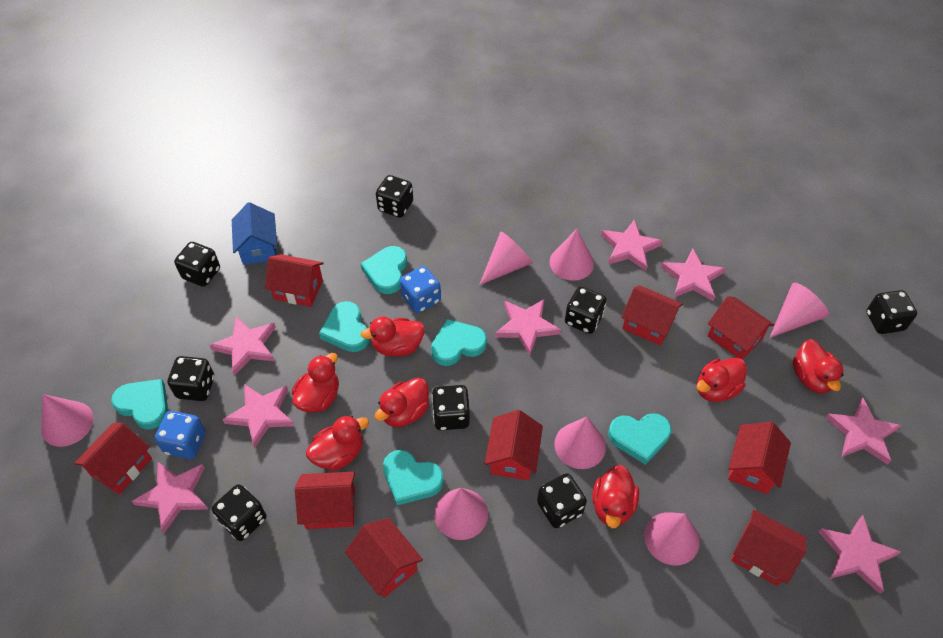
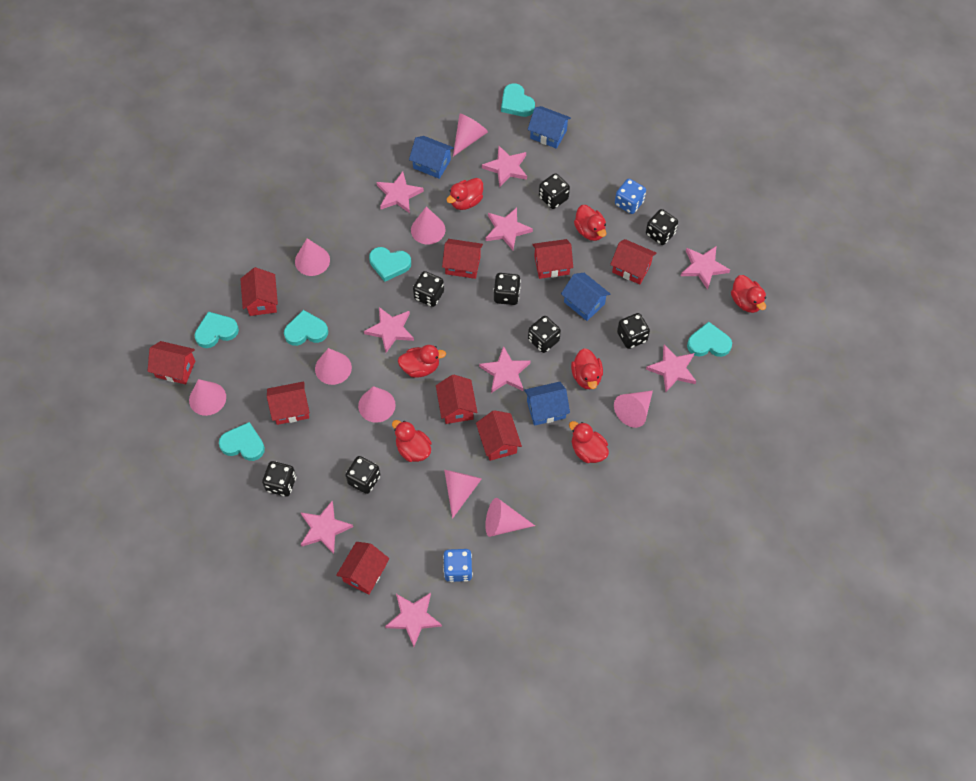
blue house: [232,202,277,265] = 1 -> [409,136,454,179] [524,382,570,426] [528,106,571,149] [561,273,610,321] = 4
pink cone: [41,394,94,447] [434,488,488,540] [479,232,532,285] [550,229,594,281] [554,417,606,469] [644,512,700,566] [769,283,829,338] = 7 -> [189,379,226,416] [295,238,330,276] [315,348,352,385] [358,386,396,423] [411,207,446,245] [444,470,482,519] [453,114,488,157] [485,498,535,537] [614,390,653,428] = 9
pink star: [132,462,208,533] [209,317,276,376] [222,384,294,448] [495,299,561,355] [601,219,663,271] [661,249,725,301] [819,515,901,594] [825,398,902,465] = 8 -> [300,501,353,554] [364,307,414,353] [377,172,424,213] [385,593,442,647] [479,346,530,393] [482,146,527,188] [485,208,533,250] [646,344,696,392] [681,246,730,290] = 9

